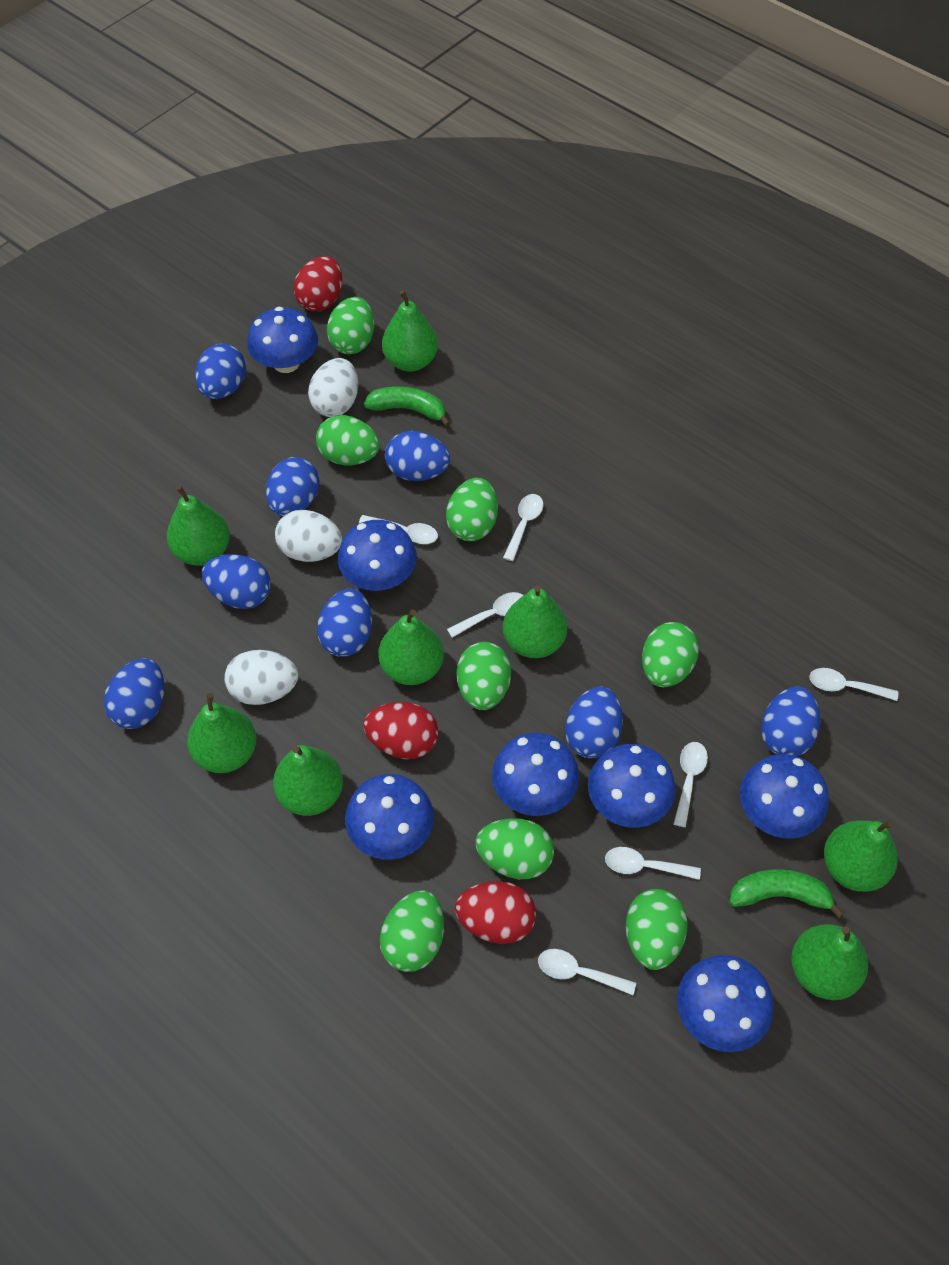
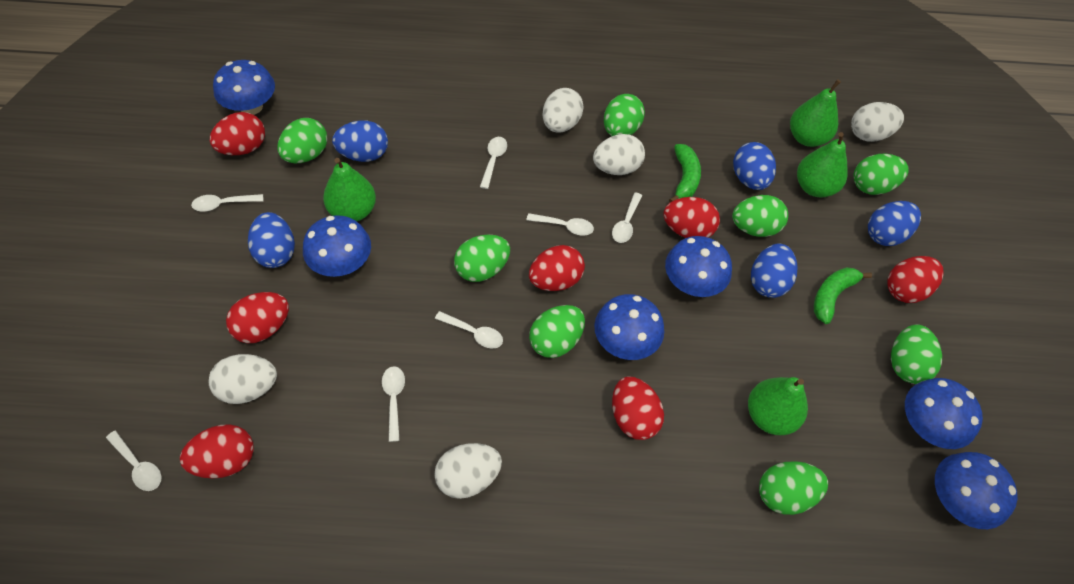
blue egg: [104,658,164,729] [195,343,246,399] [202,554,271,609] [266,457,320,516] [317,588,372,657] [385,431,450,481] [565,687,623,758] [761,687,820,756] = 8 -> [248,212,295,268] [332,120,388,162] [733,142,776,190] [751,243,797,298] [868,201,921,246] = 5
blue mushroom: [247,307,318,373] [338,520,417,591] [345,774,434,860] [492,733,579,816] [588,744,676,828] [677,955,773,1052] [740,754,829,838] = 7 -> [213,60,275,115] [303,215,371,277] [594,294,664,360] [665,236,732,297] [905,378,983,449] [935,452,1018,529] = 6
green pear: [167,485,230,566] [187,693,256,773] [273,745,343,816] [378,609,444,685] [382,290,438,372] [503,585,567,658] [791,924,868,1000] [824,821,898,892] = 8 -> [323,158,376,221] [748,377,808,435] [790,79,841,147] [797,132,848,197] = 4
red egg: [294,256,342,311] [363,702,438,759] [455,881,536,944] = 3 -> [180,424,254,479] [210,112,265,155] [226,292,289,343] [529,245,585,291] [612,376,664,440] [663,197,720,238] [887,256,944,303] = 7
white egg: [224,650,298,705] [275,510,342,562] [308,358,358,417] = 3 -> [208,354,277,404] [434,443,502,499] [543,88,584,133] [593,134,645,175] [851,102,904,142] = 5

